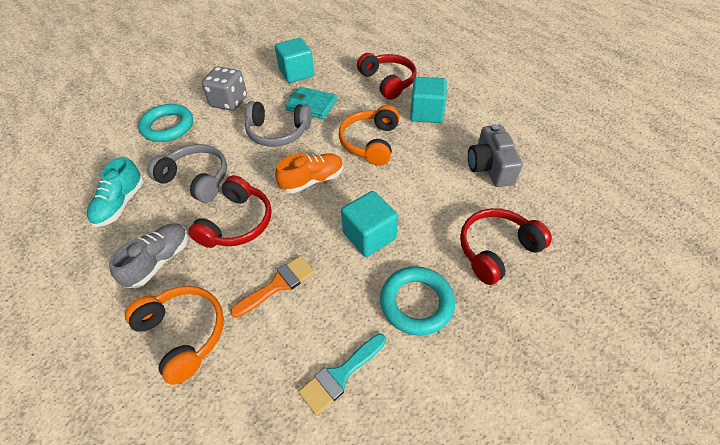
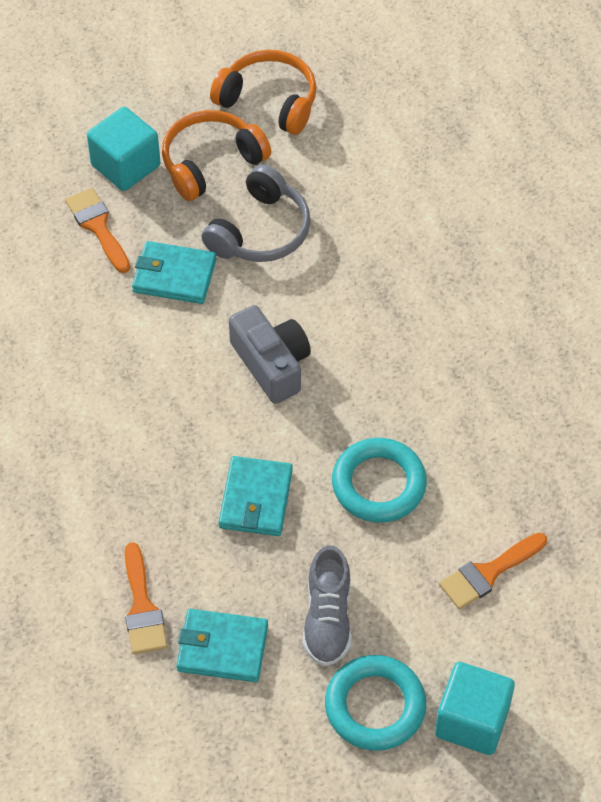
grey dice: [202,66,247,111] = 1 -> none = 0
grey headphones: [147,144,227,203] [245,101,312,147] = 2 -> [202,164,311,262] = 1
orange brush: [230,256,315,318] = 1 -> [65,188,130,273] [125,542,168,654] [439,533,547,610] = 3
orange shoe: [275,153,344,193] = 1 -> none = 0
red headphones: [188,175,272,248] [357,53,417,100] [460,208,552,285] = 3 -> none = 0
turquoise brush: [298,334,386,415] = 1 -> none = 0
turquoise cube: [275,38,314,83] [341,191,398,257] [410,77,447,123] = 3 -> [87,107,161,191] [435,662,515,755] = 2
turquoise shoe: [87,157,144,227] = 1 -> none = 0
turquoise wallet: [285,87,337,119] = 1 -> [132,241,216,304] [176,609,268,682] [219,456,293,536] = 3

